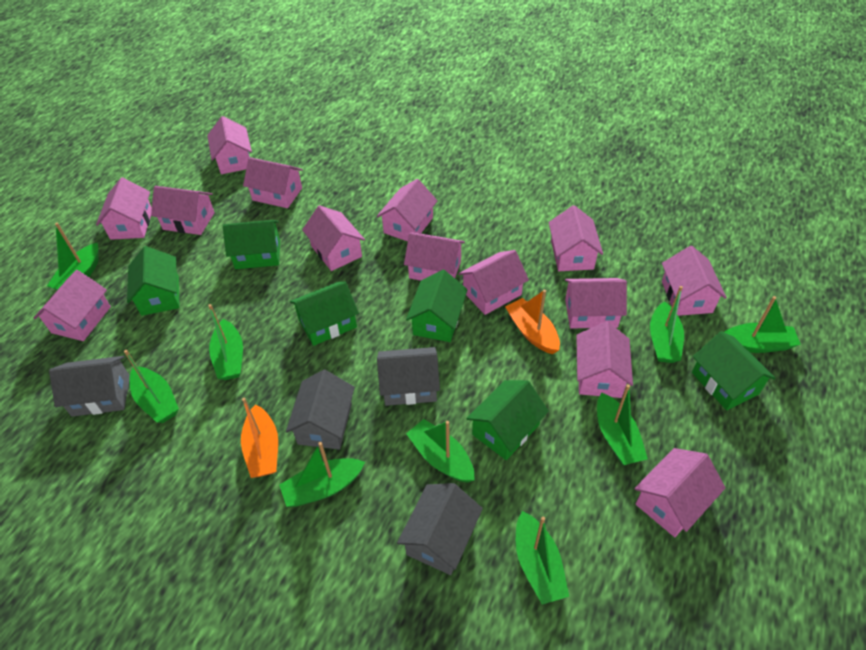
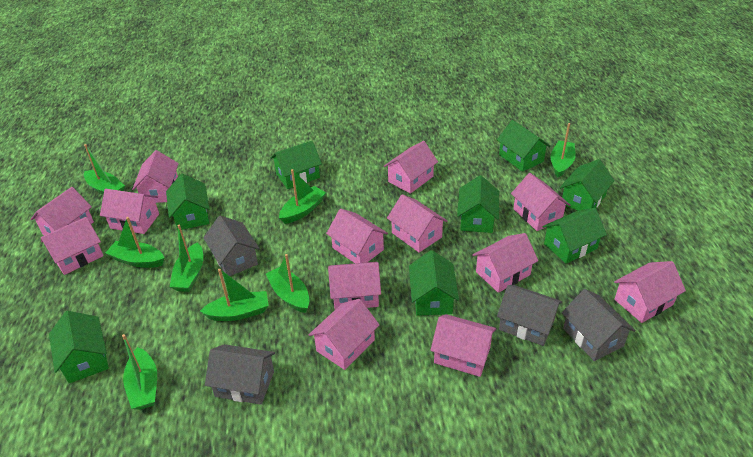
green boat: [47,223,99,290] [124,350,179,423] [208,304,243,380] [279,442,365,507] [406,419,475,483] [516,511,569,605] [597,384,648,465] [650,286,684,363] [725,296,801,353] = 9 -> [84,144,125,195] [106,217,164,268] [122,334,157,410] [170,225,203,292] [200,269,269,321] [266,254,309,313] [279,169,326,224] [550,123,576,178] = 8
green house: [127,246,180,316] [223,220,280,269] [290,281,359,346] [406,270,468,342] [466,380,549,460] [692,331,776,410] = 6 -> [49,311,109,383] [166,173,209,230] [270,141,322,189] [409,250,459,316] [457,175,499,233] [497,120,551,172] [542,208,607,264] [559,159,615,211] = 8
orange boat: [241,398,278,478] [505,290,560,354] = 2 -> none = 0
pink house: [34,270,111,341] [96,177,152,240] [151,186,215,235] [207,116,252,174] [243,157,303,208] [302,205,365,271] [377,179,438,241] [404,232,465,281] [458,250,529,315] [549,205,603,271] [565,278,627,328] [576,322,633,398] [635,448,726,537] [662,246,727,316] = 14 -> [30,187,94,235] [41,217,103,275] [100,189,159,234] [132,150,179,203] [309,299,380,370] [326,209,388,263] [328,262,381,310] [384,141,438,194] [387,194,447,253] [430,314,496,377] [473,233,538,293] [511,173,570,231] [614,261,686,323] = 13

